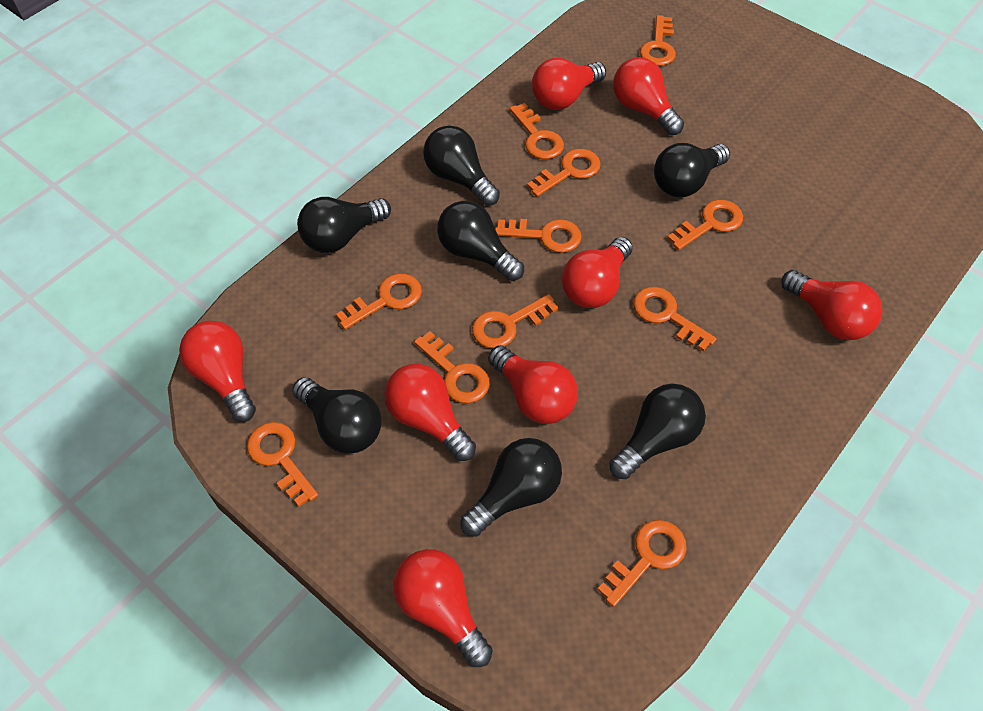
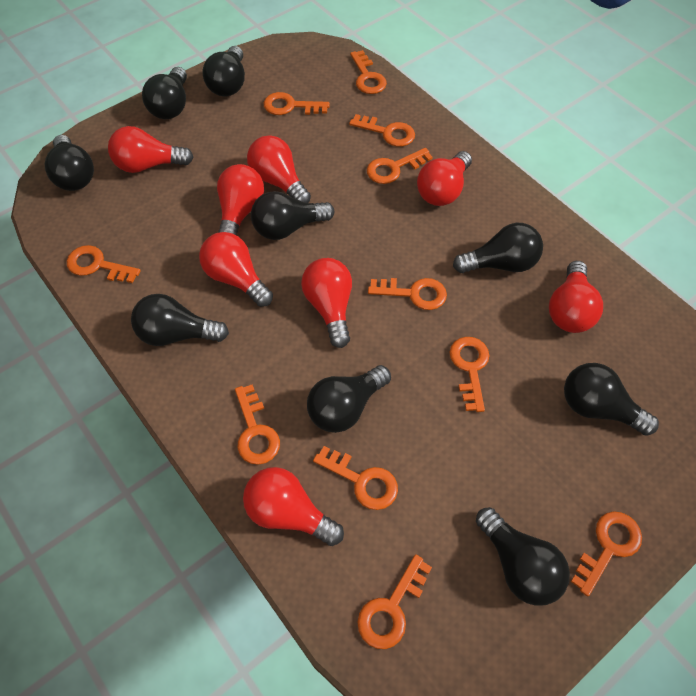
black light bulb: [292,377,382,454] [297,197,391,253] [423,125,500,206] [437,201,524,281] [460,438,562,537] [609,383,706,479] [654,143,730,197] = 7 -> [45,135,94,191] [131,294,229,346] [142,67,187,119] [203,46,245,96] [251,191,334,240] [307,365,391,433] [453,223,543,273] [476,507,570,606] [564,363,659,436] = 9

